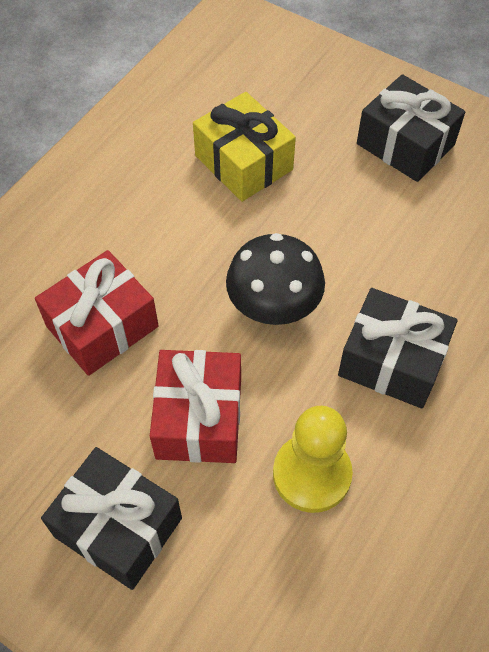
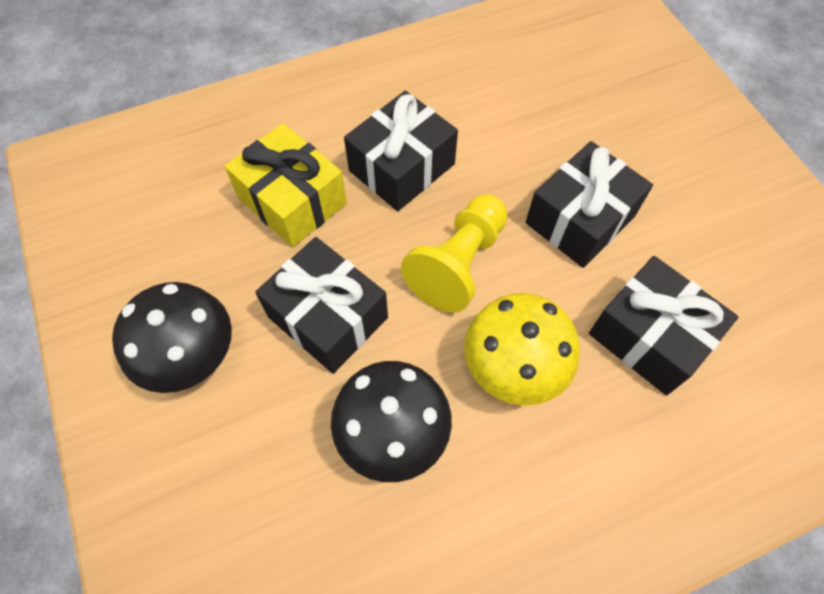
black gift: [41,447,182,590] [338,288,458,408] [357,74,465,182] = 3 -> [255,237,388,374] [344,91,458,211] [526,141,653,268] [589,256,738,395] = 4
black mushroom: [226,233,325,325] = 1 -> [112,282,232,393] [331,361,452,482] = 2
red gift: [35,250,159,376] [150,350,241,463] = 2 -> none = 0
yellow mushroom: none = 0 -> [464,293,580,406] = 1

